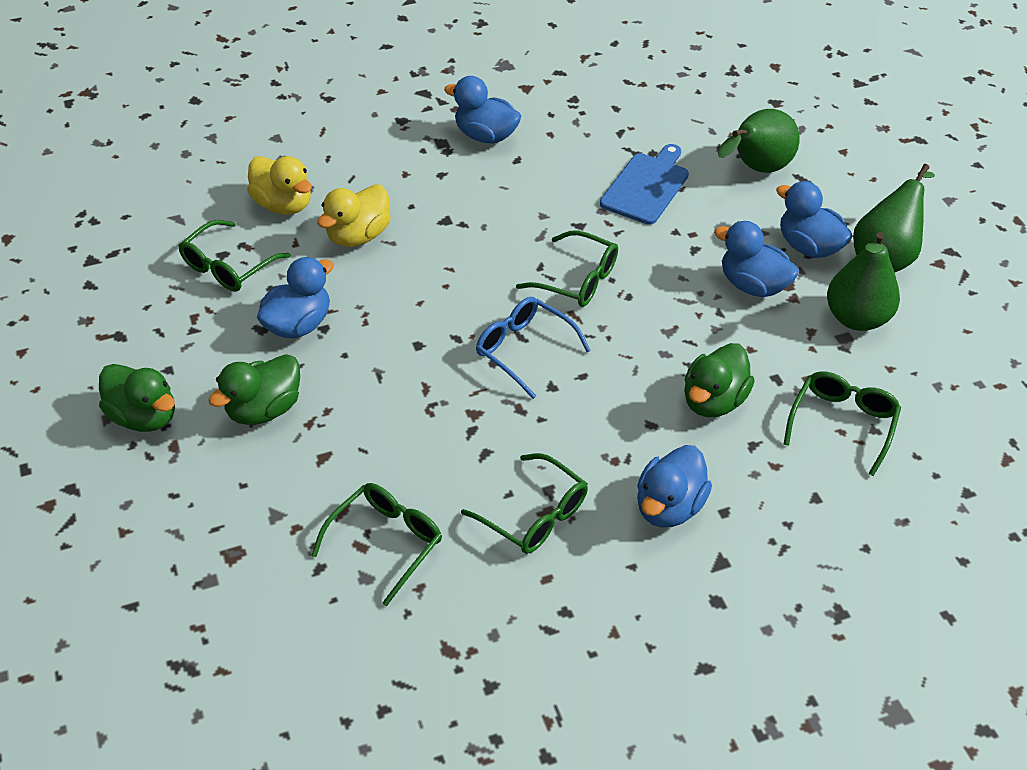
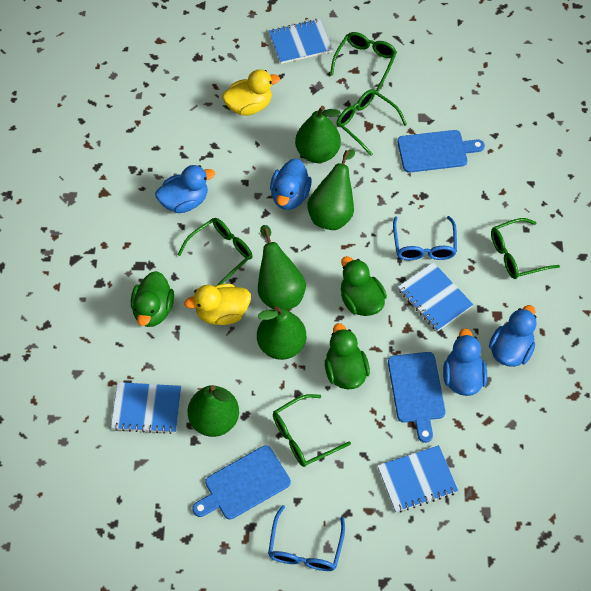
blue cutting board: [600,144,689,225] = 1 -> [192,445,291,520] [388,352,446,443] [397,130,485,173] = 3
blue duck: [257,257,334,338] [444,76,521,143] [637,445,712,528] [714,221,799,297] [776,181,853,258] = 5 -> [155,165,215,213] [270,158,312,210] [443,328,487,396] [489,305,537,367] = 4
blue glasses: [476,297,591,399] = 1 -> [268,505,345,571] [393,216,457,260] = 2
blue notebook: none = 0 -> [111,382,181,434] [269,19,333,64] [377,445,458,513] [398,262,474,332] = 4
green pear: [718,109,799,173] [827,232,900,331] [853,164,935,272] = 3 -> [188,385,239,437] [257,306,306,360] [258,225,306,310] [295,106,341,163] [307,150,355,230] = 5

